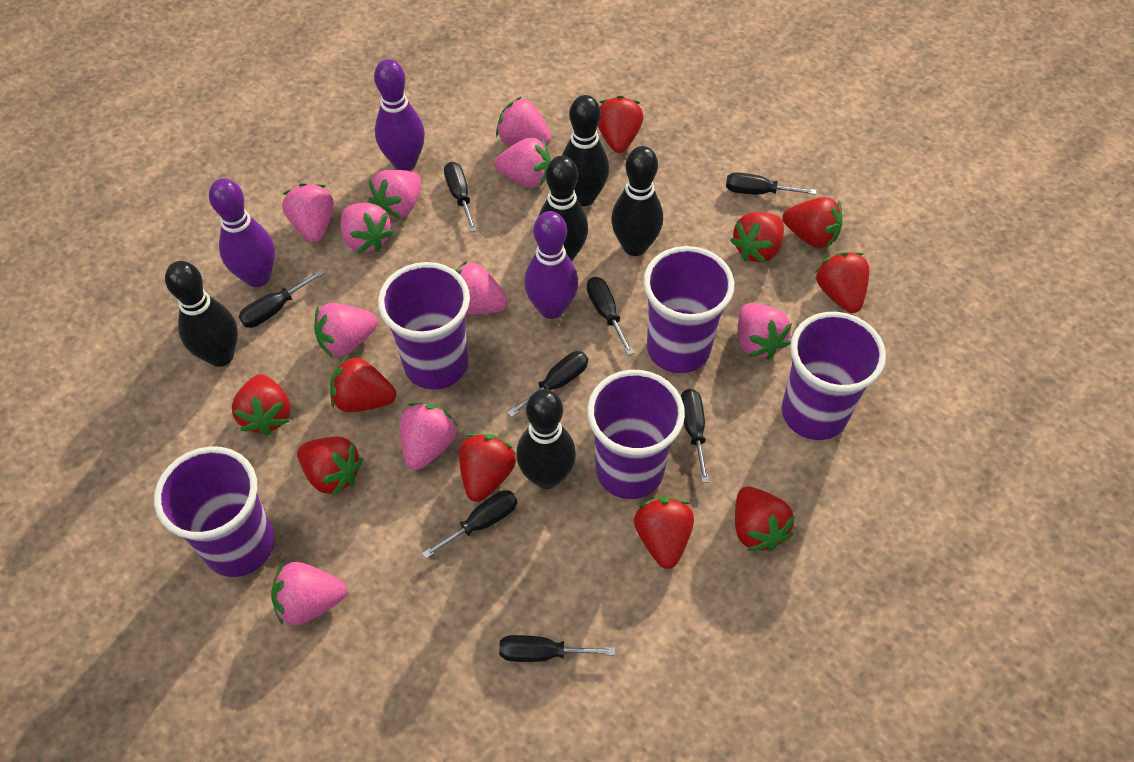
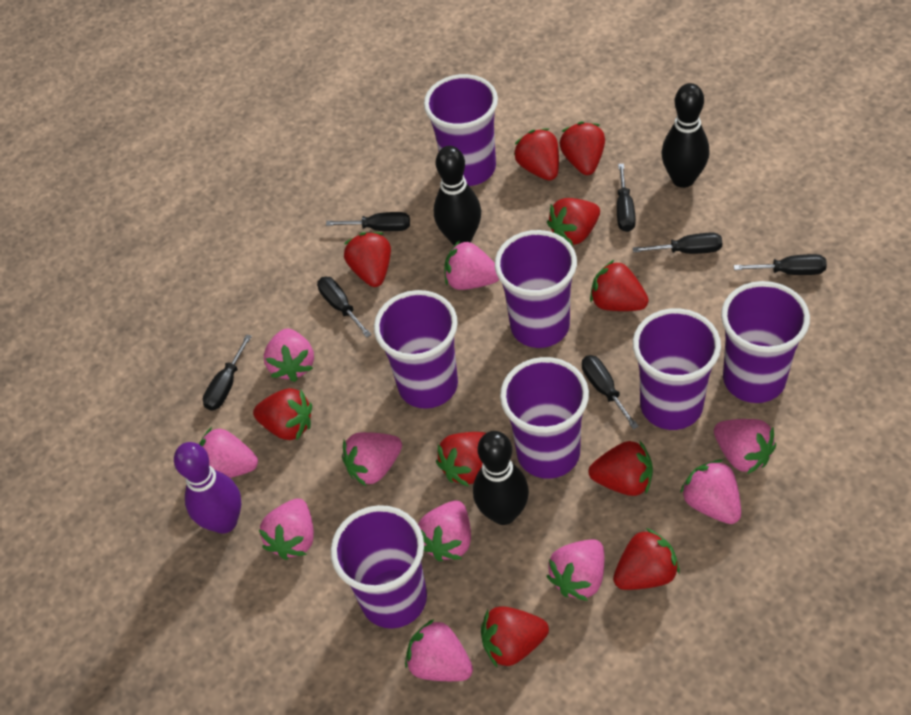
black bowling pin: [165,261,238,367] [517,389,576,489] [538,156,588,261] [562,95,609,206] [611,146,663,256] = 5 -> [434,146,481,245] [473,431,529,525] [661,83,709,188] = 3
black screwdriver: [239,270,325,328] [422,490,517,559] [444,162,477,232] [499,635,615,662] [508,351,588,417] [587,277,634,355] [681,389,709,483] [726,172,816,195] = 8 -> [203,334,252,411] [317,277,372,338] [326,212,410,231] [582,355,639,430] [617,164,636,232] [633,232,722,254] [734,254,827,275] = 7
purple bowling pin: [209,178,275,287] [374,59,425,171] [524,211,578,319] = 3 -> [174,442,241,534] = 1
purple cup: [154,446,275,577] [378,262,470,390] [587,370,685,499] [643,246,734,373] [782,312,886,440] = 5 -> [331,505,427,629] [374,290,458,409] [424,74,498,186] [495,230,577,348] [500,357,589,479] [633,308,721,430] [721,281,810,403] = 7

